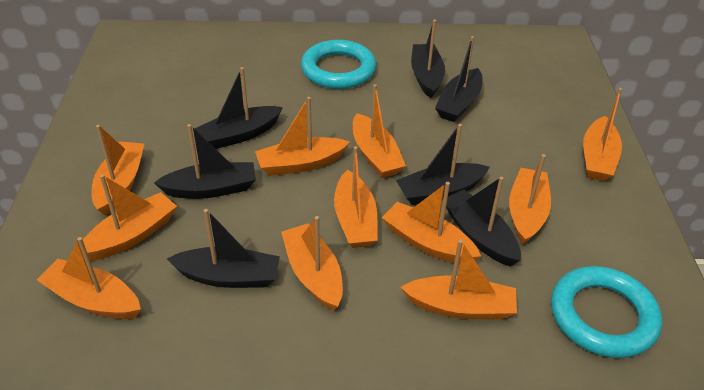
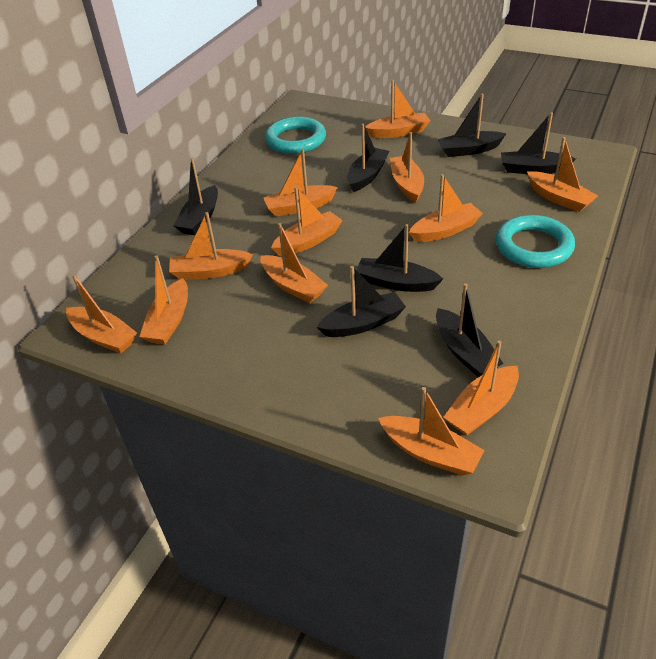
orange boat: [37,237,141,319] [83,174,177,261] [92,125,144,215] [255,97,350,176] [281,216,343,311] [334,146,378,248] [353,84,406,178] [382,182,481,264] [400,239,517,320] [509,154,551,244] [583,88,622,181] = 11 -> [66,274,137,353] [139,255,188,344] [169,212,253,280] [260,223,328,303] [264,149,338,216] [271,187,343,256] [365,80,430,138] [378,387,485,476] [390,132,424,203] [409,174,483,242] [443,341,519,435] [527,137,598,212] = 12

